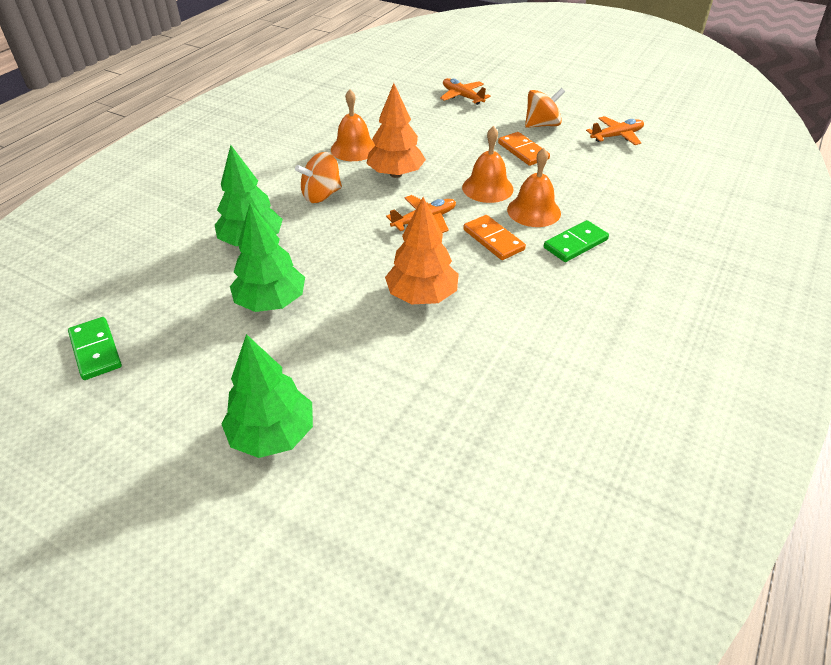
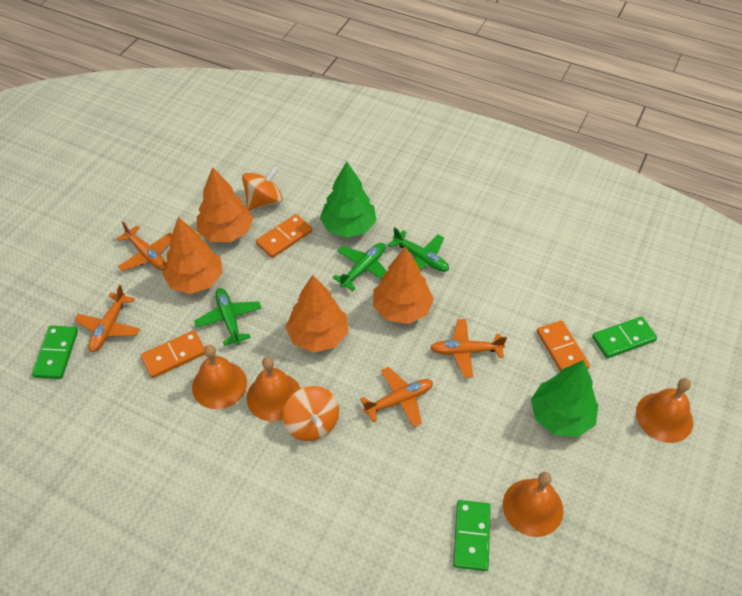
green domino: [68,317,122,380] [544,220,609,262] = 2 -> [32,326,78,379] [453,500,491,571] [592,317,657,358] = 3
green plane: none = 0 -> [194,288,261,346] [333,243,387,291] [388,227,449,272] = 3
green tree: [215,145,283,246] [221,334,313,458] [230,203,305,312] = 3 -> [320,162,377,238] [531,360,598,437] = 2
orange bell: [331,89,375,161] [462,126,514,203] [507,148,561,227] = 3 -> [192,345,247,409] [247,357,301,421] [503,472,563,537] [636,378,693,443] = 4
orange domino: [463,215,526,260] [498,132,550,166] = 2 -> [140,330,205,378] [256,214,312,258] [537,320,590,371] = 3
orange plane: [386,195,456,233] [440,78,491,105] [586,116,644,145] = 3 -> [74,285,140,352] [116,222,172,271] [360,367,433,427] [430,319,507,378] = 4
orange tree: [366,83,426,178] [385,197,459,304] = 2 -> [162,217,222,294] [197,167,253,242] [286,275,348,353] [373,247,434,324] = 4

